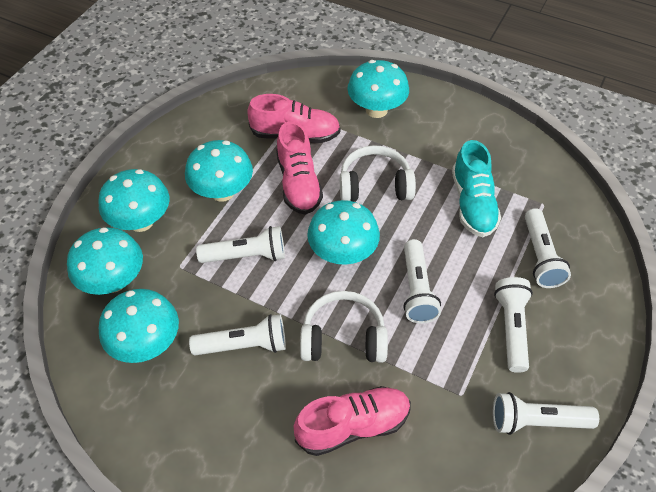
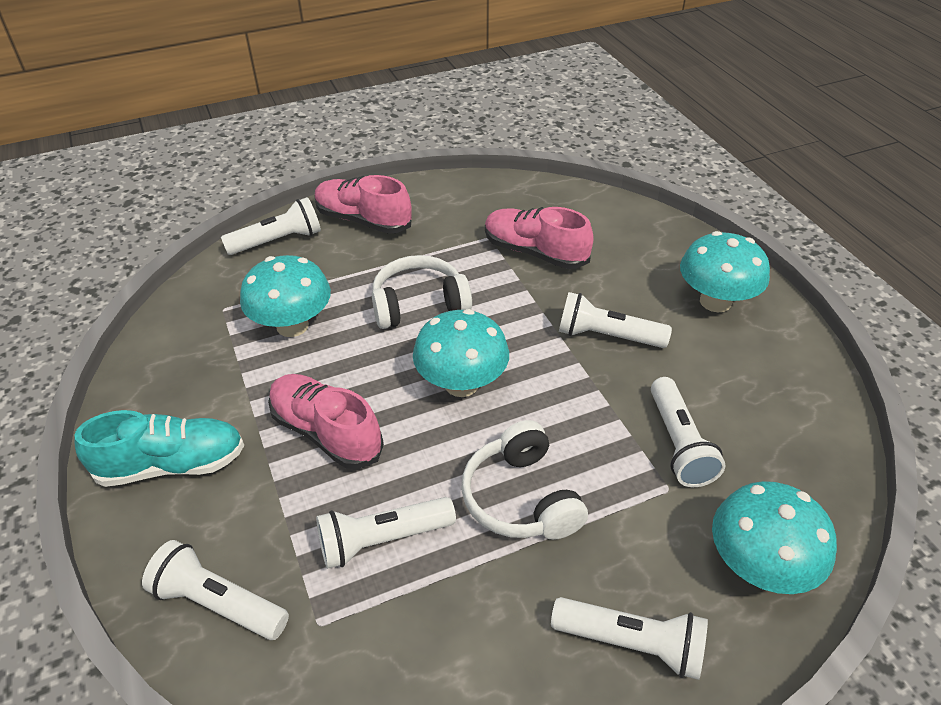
turquoise mushroom: [67,227,143,295] [98,169,169,232] [98,289,179,363] [185,140,253,202] [307,200,380,265] [347,60,409,118] = 6 -> [240,255,331,337] [413,309,509,397] [680,231,770,313] [712,481,837,594] = 4

